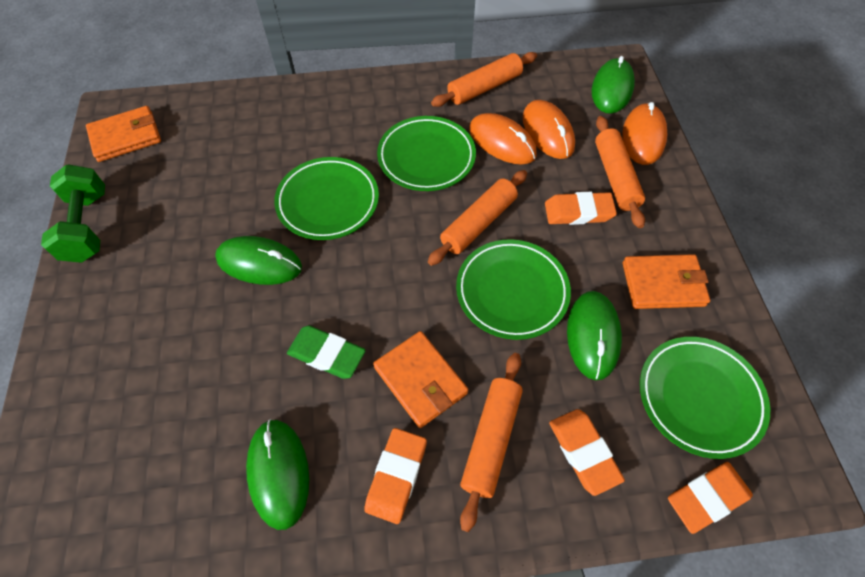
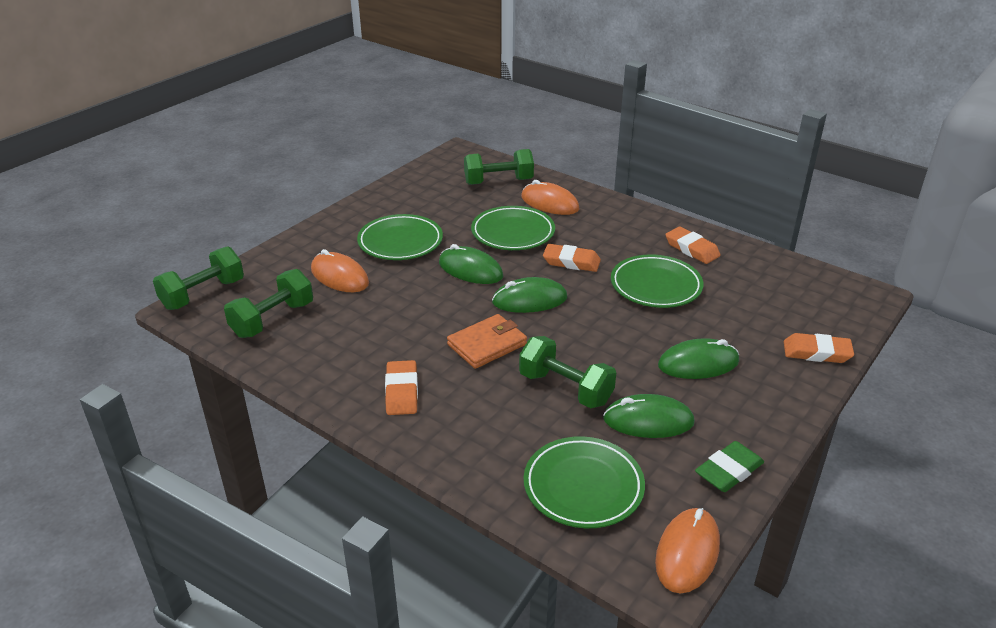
green dumbbell: [41,164,105,263] = 1 -> [153,246,244,310] [224,269,313,338] [464,149,534,185] [519,336,616,408] = 4
orange rolling pin: [428,170,527,266] [431,52,537,107] [460,353,523,532] [595,116,645,228] = 4 -> none = 0
orange wallet: [86,106,161,162] [373,331,468,428] [623,254,710,309] = 3 -> [447,314,527,369] = 1

